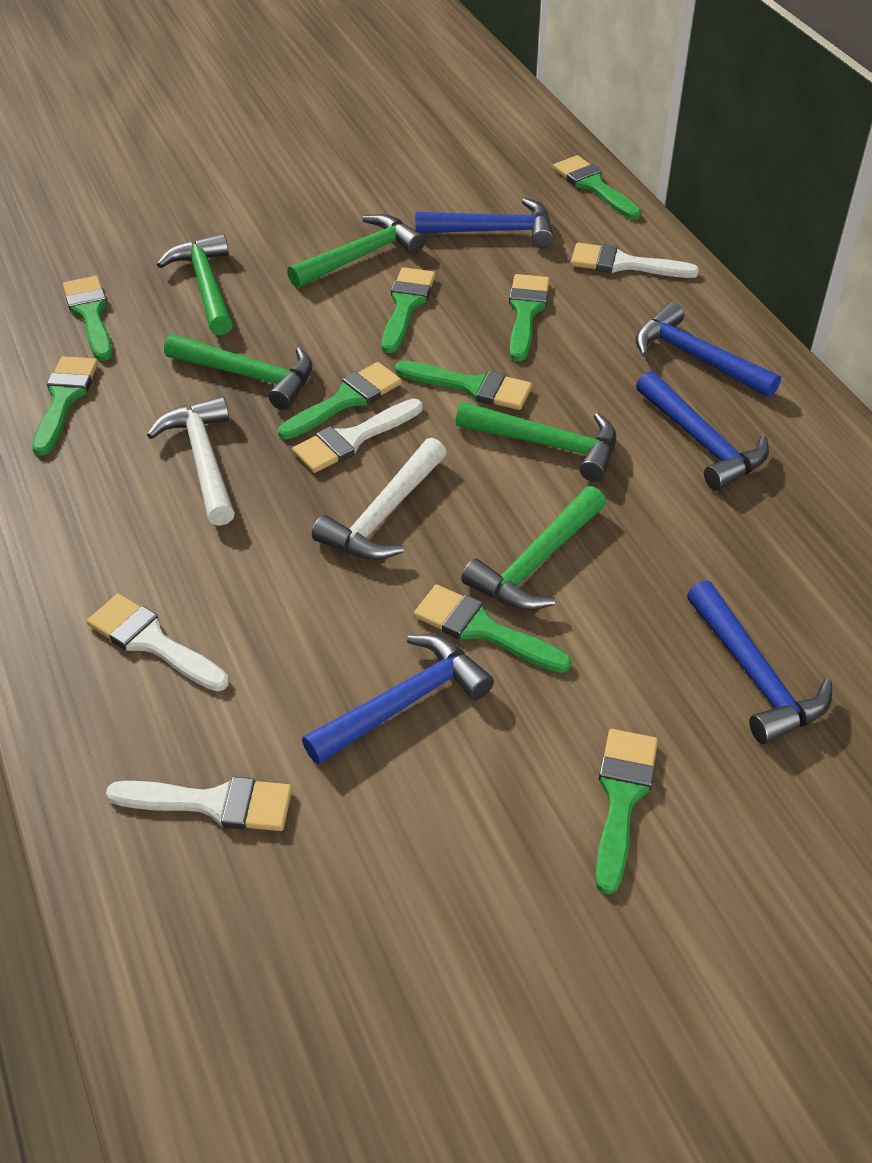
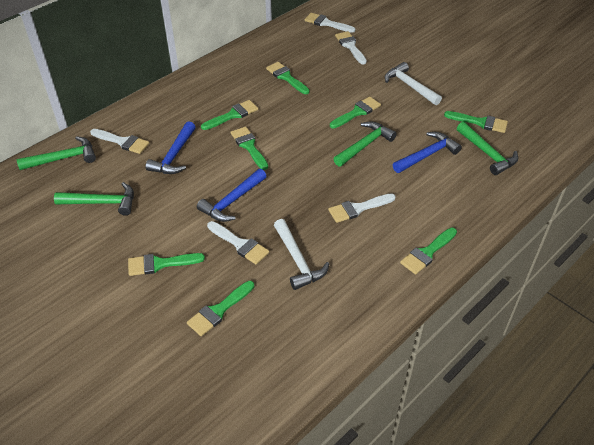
blue hammer: [302,634,494,765] [415,198,554,248] [635,302,781,398] [636,371,769,491] [687,580,832,744] = 5 -> [145,121,196,174] [197,169,267,222] [393,132,462,173] = 3
green brush: [32,356,98,456] [63,276,113,361] [278,362,402,440] [382,267,436,353] [395,361,532,410] [414,585,572,673] [509,274,550,361] [553,155,641,220] [595,729,658,894] = 9 -> [128,253,205,276] [187,281,254,336] [201,100,258,130] [231,127,268,170] [266,62,310,94] [330,97,381,129] [400,228,457,275] [444,111,508,133] = 8
green hammer: [157,233,233,335] [164,334,313,410] [287,214,425,288] [455,402,616,482] [461,486,606,611] = 5 -> [17,136,96,170] [54,182,134,216] [334,122,397,167] [457,122,518,175] = 4
white brush: [87,594,229,691] [106,777,292,831] [292,399,423,473] [571,243,699,278] = 4 -> [90,129,149,154] [207,221,269,265] [305,13,355,33] [328,193,396,223] [335,31,367,65] = 5

